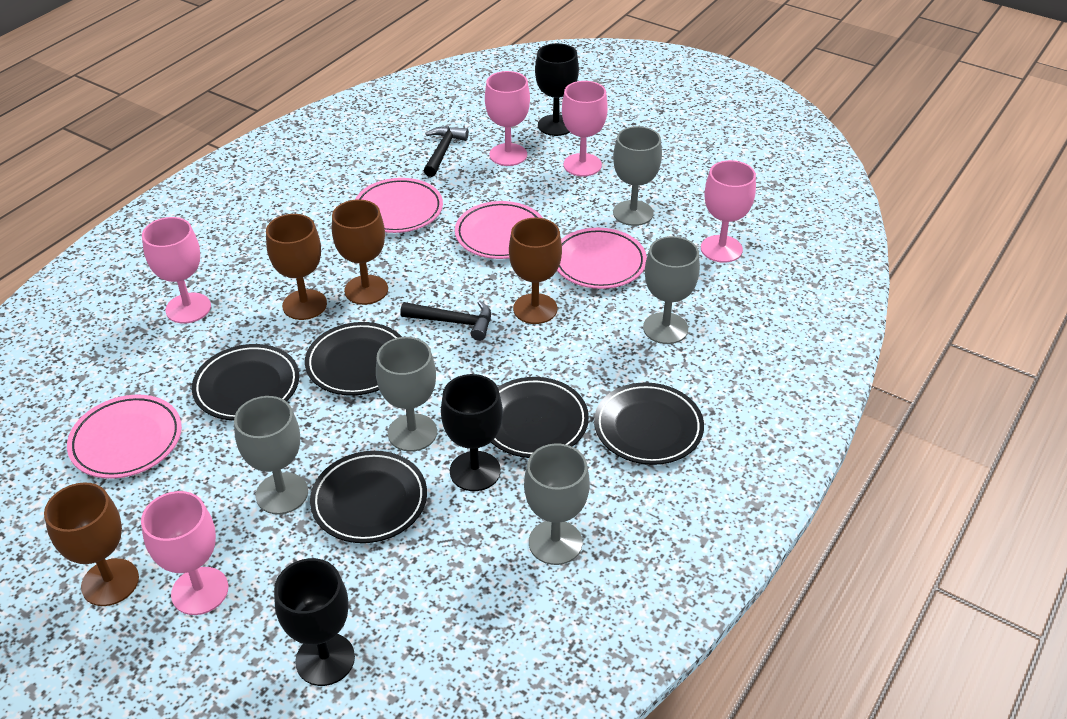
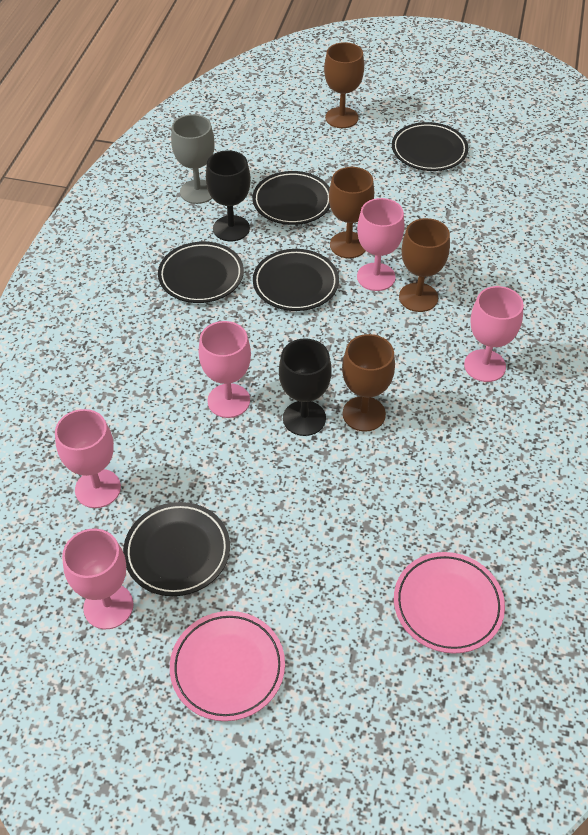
black goblet: [274,558,355,686] [441,374,503,491] [535,43,579,136] = 3 -> [206,150,251,241] [279,338,332,436] = 2
black hammer: [400,301,491,341] [424,126,469,177] = 2 -> none = 0
grey goblet: [234,396,308,514] [376,337,437,452] [524,443,590,565] [613,126,662,226] [643,236,700,344] = 5 -> [171,114,215,204] = 1
pink plate: [67,395,182,479] [355,178,443,233] [455,201,543,259] [557,228,647,289] = 4 -> [170,611,285,721] [394,552,505,654] = 2

